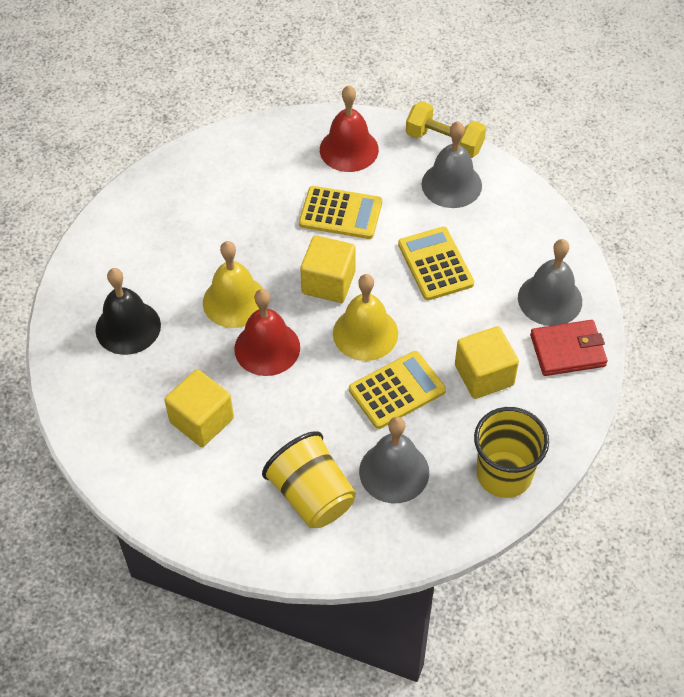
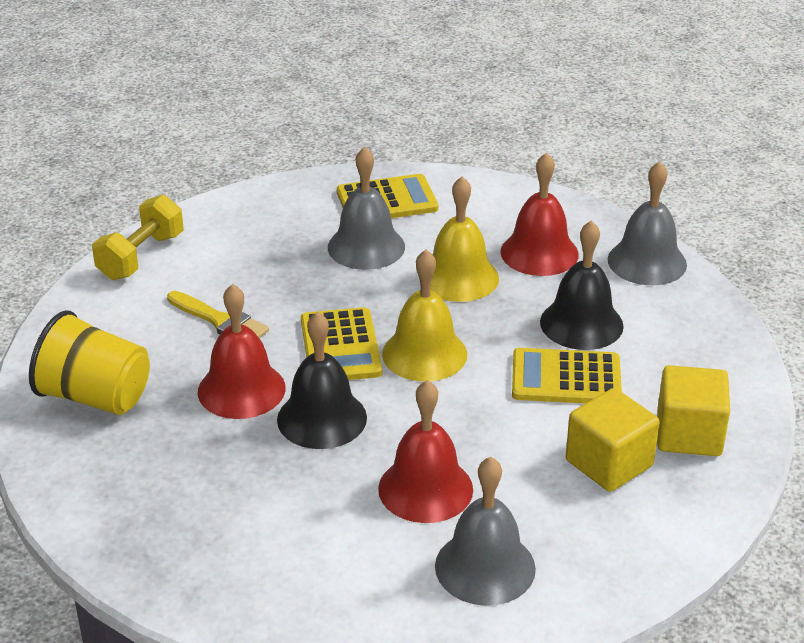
black bell: [95,268,161,355] = 1 -> [277,312,367,449] [540,220,624,350] = 2
red bell: [234,289,300,376] [320,86,379,172] = 2 -> [198,284,286,419] [378,380,473,523] [501,152,579,276] = 3
red wallet: [530,320,608,376] = 1 -> none = 0
yellow brush: none = 0 -> [167,291,269,338] = 1
yellow cube: [165,369,234,447] [300,235,356,303] [455,326,519,399] = 3 -> [566,388,660,492] [657,365,730,456] = 2
yellow cup: [262,431,356,528] [474,407,549,498] = 2 -> [29,310,150,415] = 1

